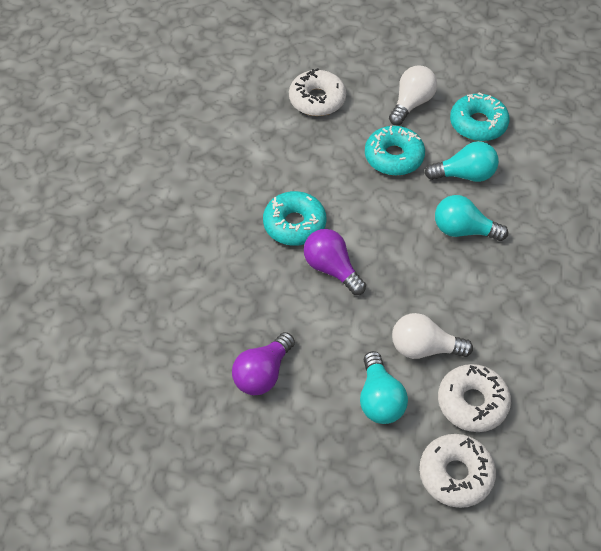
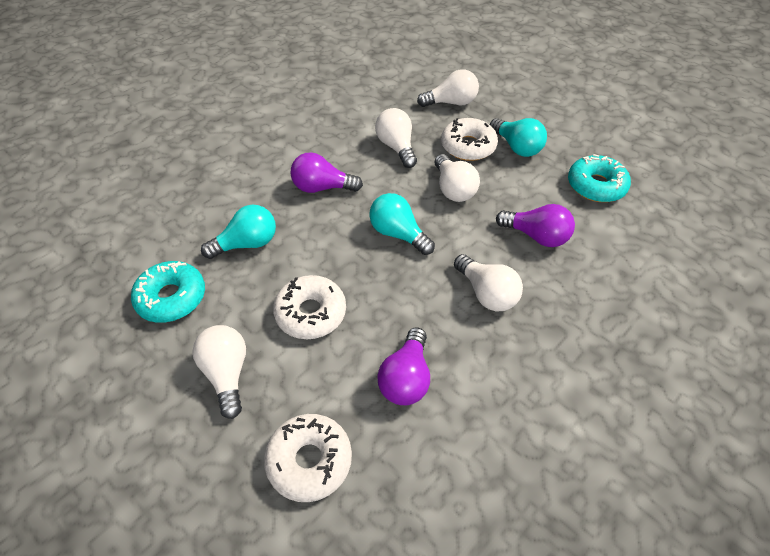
purple light bulb: [232,332,295,395] [304,229,366,295] = 2 -> [290,152,363,193] [377,327,430,405] [496,204,575,247] = 3
turquoise donut: [263,191,326,246] [365,126,425,176] [450,92,510,141] = 3 -> [131,261,205,323] [568,154,631,202] = 2
white light bulb: [389,66,437,125] [392,313,473,359] = 2 -> [192,325,246,419] [375,108,417,168] [417,69,479,107] [435,154,480,202] [454,254,523,312] = 5

